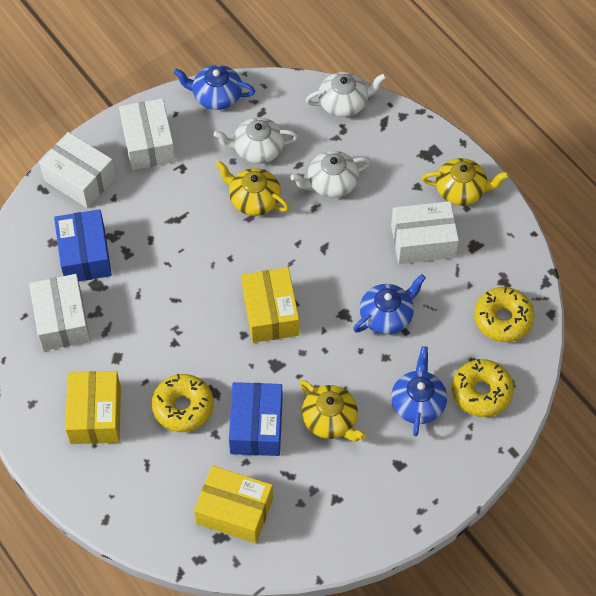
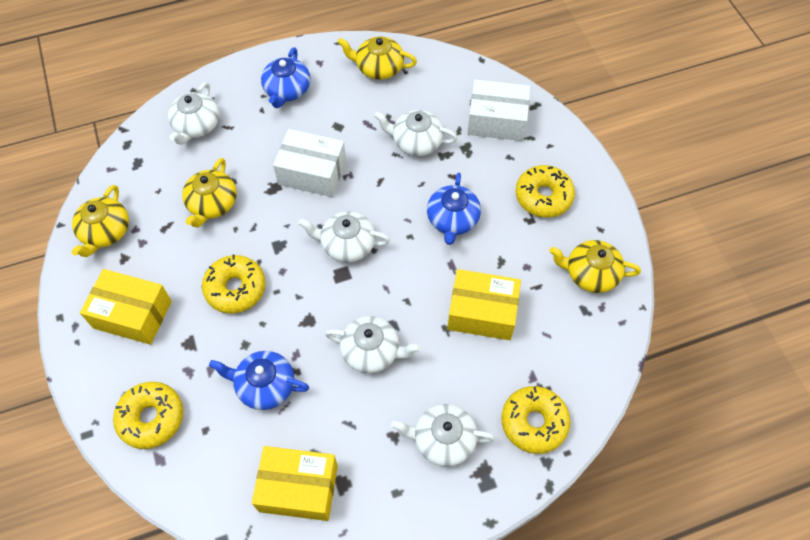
blue box: [54,209,112,281] [229,382,283,456] = 2 -> none = 0
white box: [29,274,90,351] [39,132,116,208] [119,98,175,170] [391,201,459,264] = 4 -> [273,129,346,197] [467,80,530,141] = 2
white teapot: [214,118,298,164] [291,151,371,198] [306,72,386,117] = 3 -> [168,82,220,145] [298,211,390,262] [325,316,421,373] [374,110,457,156] [391,404,495,467] = 5
yellow donut: [152,374,214,432] [452,359,514,417] [474,287,535,342] = 3 -> [113,382,183,449] [202,255,266,313] [501,386,571,454] [515,165,575,218] = 4
yellow teapot: [215,161,289,216] [300,380,366,442] [422,158,509,206] = 3 -> [72,185,129,257] [182,158,237,228] [337,36,417,80] [549,240,641,293] = 4

